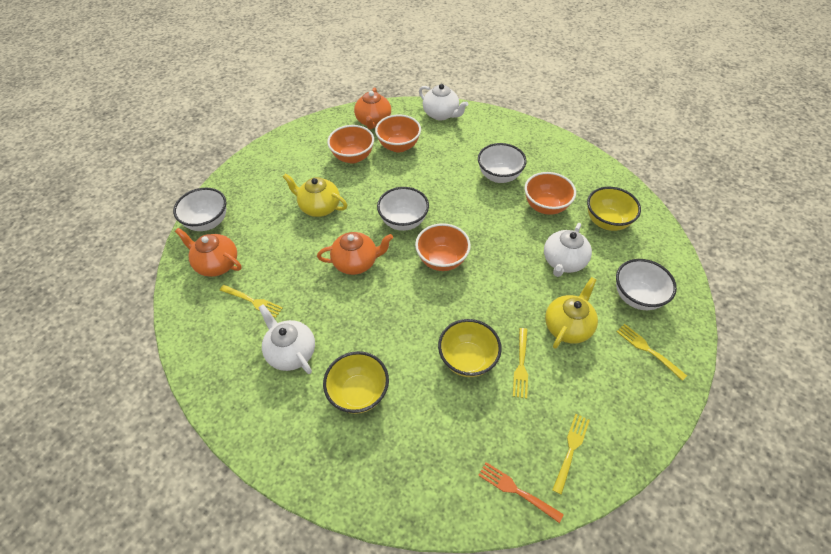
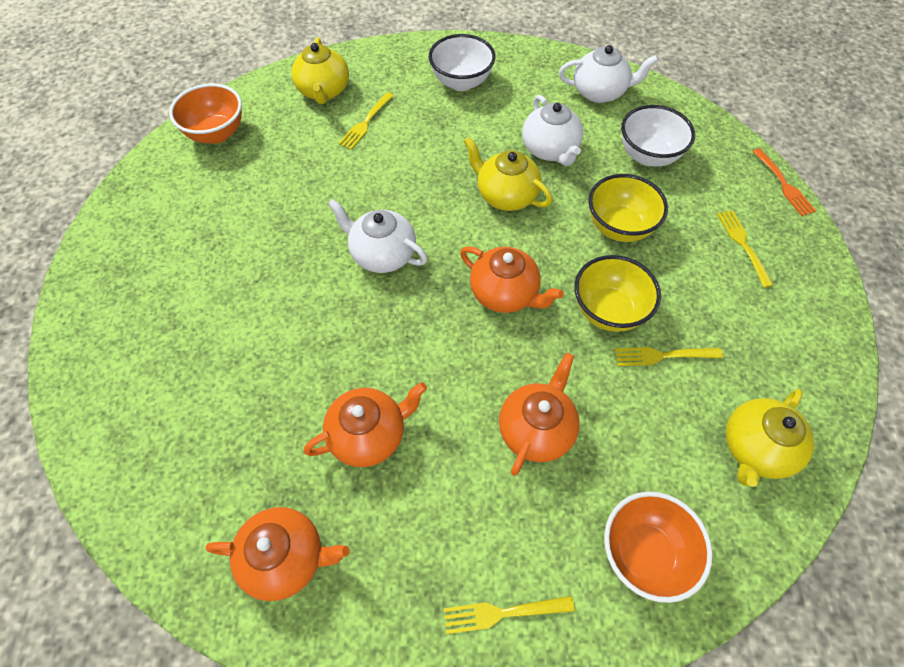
orange bowl: [327,125,374,164] [375,114,421,153] [415,223,471,271] [525,172,576,215] = 4 -> [169,83,242,144] [604,491,713,603] = 2
orange teapot: [175,228,242,277] [317,232,393,275] [354,87,391,129] = 3 -> [206,507,350,601] [304,382,427,467] [460,246,564,313] [499,353,580,476] = 4
white bowl: [173,188,227,231] [377,187,429,231] [478,143,527,183] [616,259,677,310] = 4 -> [429,34,495,91] [621,105,695,167] = 2
yellow bowl: [323,351,389,414] [438,319,502,377] [587,187,641,231] = 3 -> [574,255,661,332] [588,174,668,242] = 2
yellow teapot: [283,173,347,217] [545,277,598,349] = 2 -> [291,37,349,104] [464,137,552,211] [726,389,814,487] = 3

